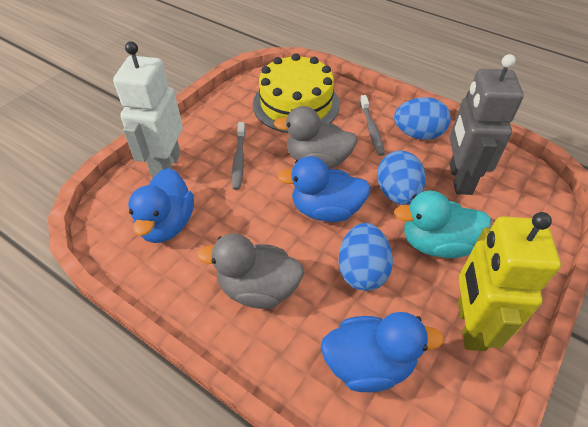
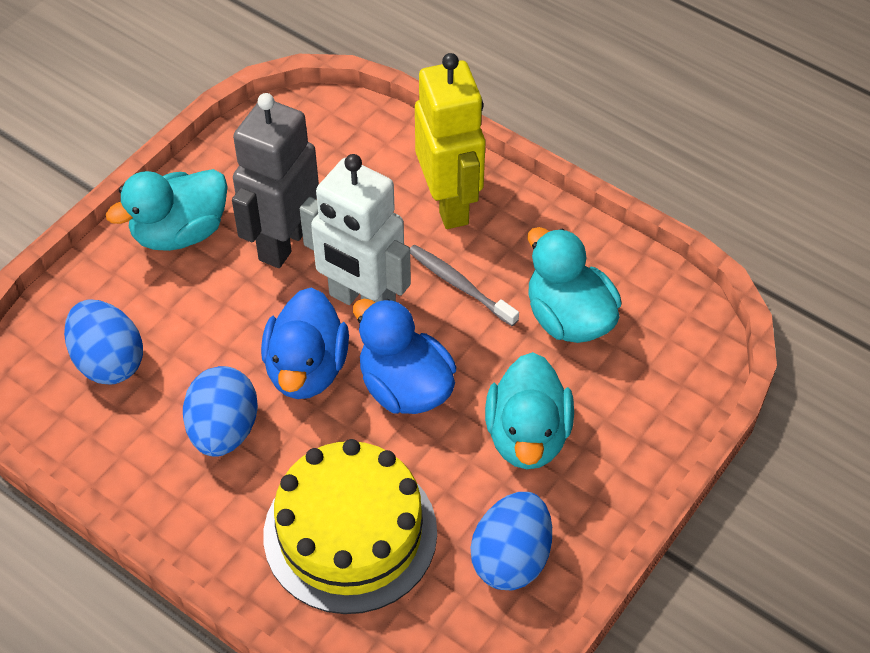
blue duck: [128,168,194,243] [277,156,371,222] [321,312,444,392] = 3 -> [261,287,349,399] [353,299,456,414] = 2
grey duck: [197,233,304,309] [274,106,358,169] = 2 -> none = 0
grey toothbrush: [232,122,245,190] [360,95,385,156] = 2 -> [410,245,519,326] = 1
turquoise duck: [394,190,491,258] = 1 -> [106,169,228,251] [485,352,574,469] [527,227,622,343] = 3

